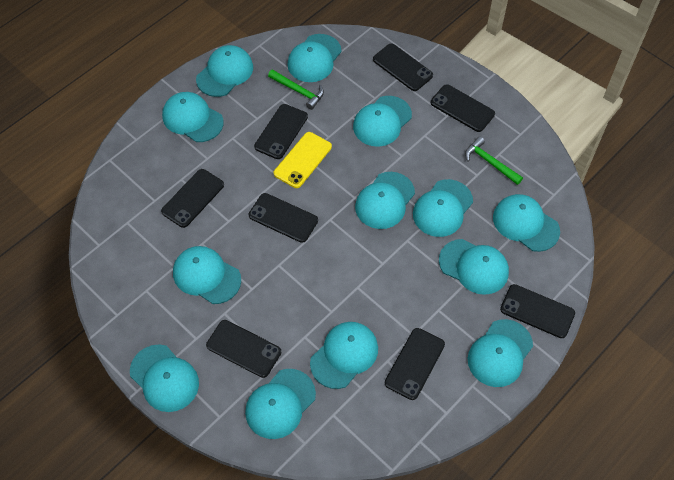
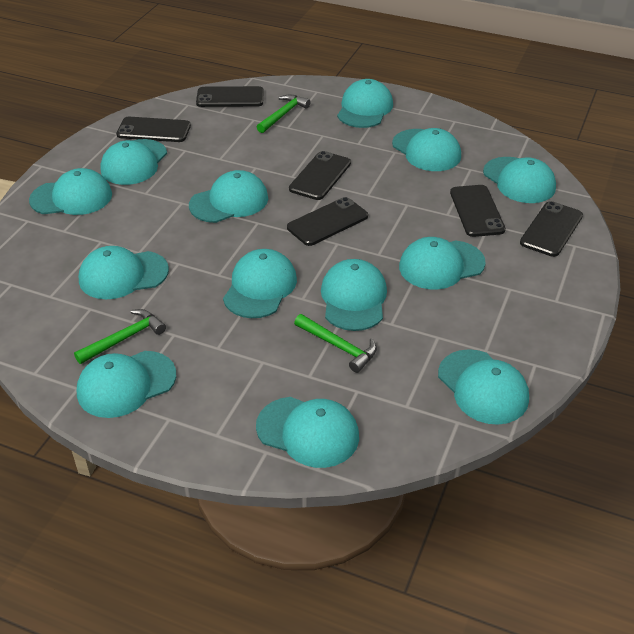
black phone: [161,169,224,228] [206,320,281,378] [249,193,318,243] [254,104,308,159] [373,43,433,91] [385,328,445,400] [430,84,495,132] [500,284,575,338] = 8 -> [116,117,191,142] [196,86,264,107] [287,197,368,246] [289,151,351,200] [450,185,506,237] [520,201,583,257] = 6
green hammer: [268,70,324,110] [465,136,523,185] = 2 -> [74,309,166,364] [257,94,310,133] [294,314,377,373] = 3
yellow phone: [274,132,332,188] = 1 -> none = 0

